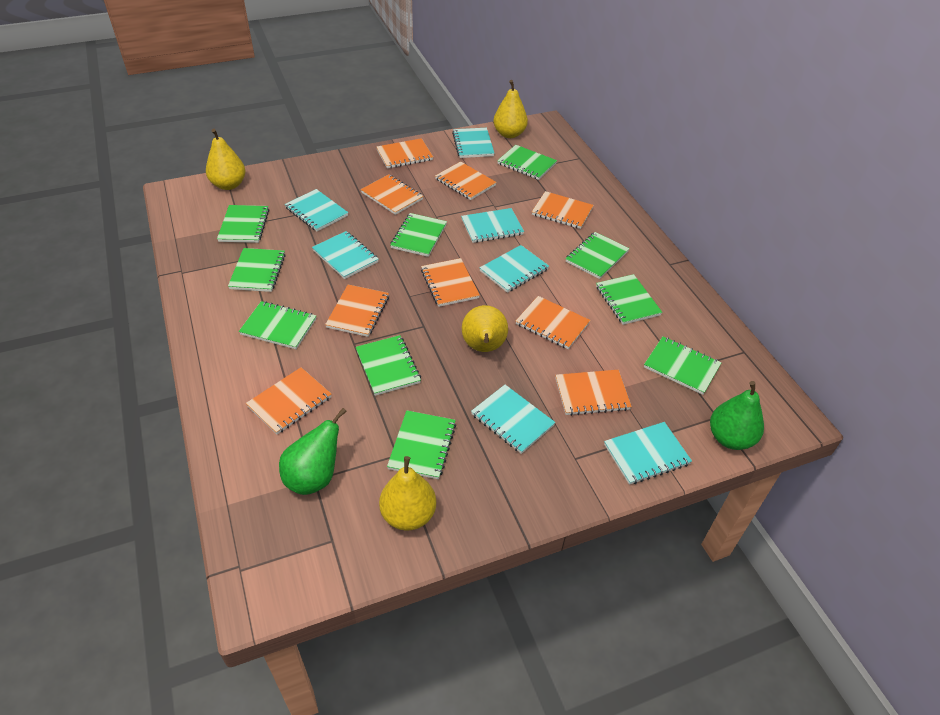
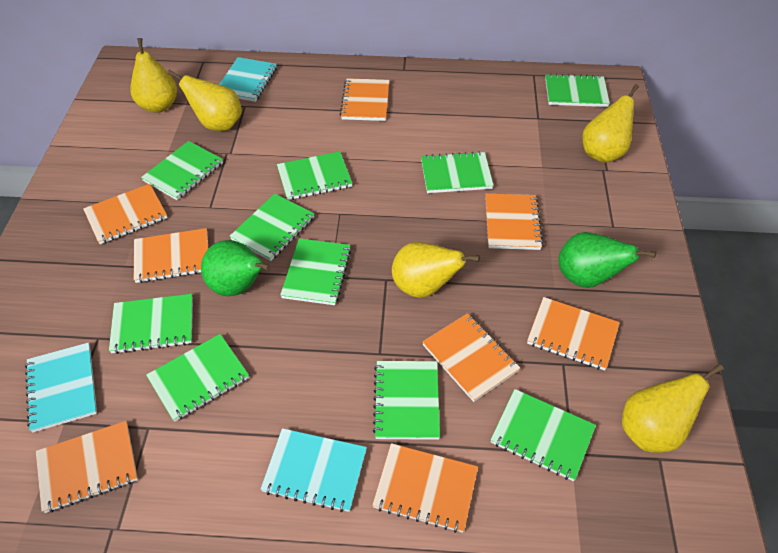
orange notebook: [246,367,331,434] [325,285,389,337] [361,174,423,215] [376,138,433,169] [421,258,480,307] [435,161,497,200] [516,296,590,349] [532,191,594,229] [555,370,632,416] = 9 -> [36,421,138,513] [83,184,167,244] [134,228,208,283] [340,78,389,121] [372,443,478,533] [422,313,520,402] [485,194,543,250] [527,297,620,371] = 8
turquoise notebook: [285,189,348,231] [312,231,378,279] [452,128,495,158] [461,208,524,243] [471,385,555,454] [479,245,549,293] [604,422,692,485] = 7 -> [25,343,97,432] [219,57,277,102] [260,428,367,512] = 3
yellow pear: [206,129,245,190] [379,456,436,531] [462,305,508,352] [493,80,528,138] = 4 -> [130,38,177,113] [167,70,242,131] [392,242,480,298] [582,84,639,163] [622,364,724,453] = 5

